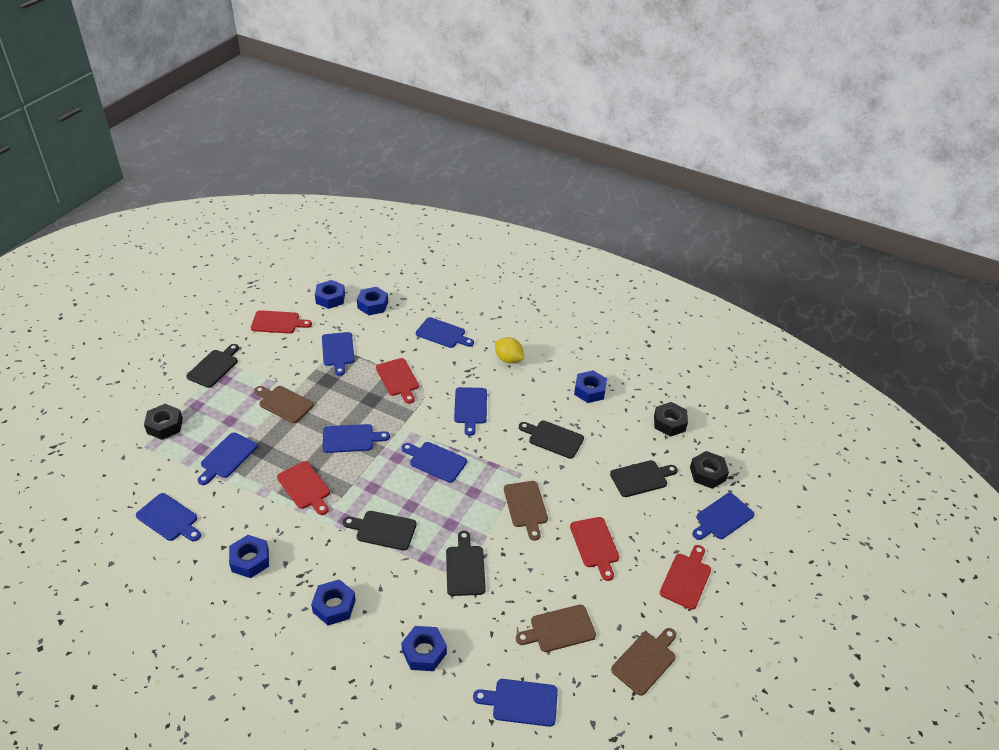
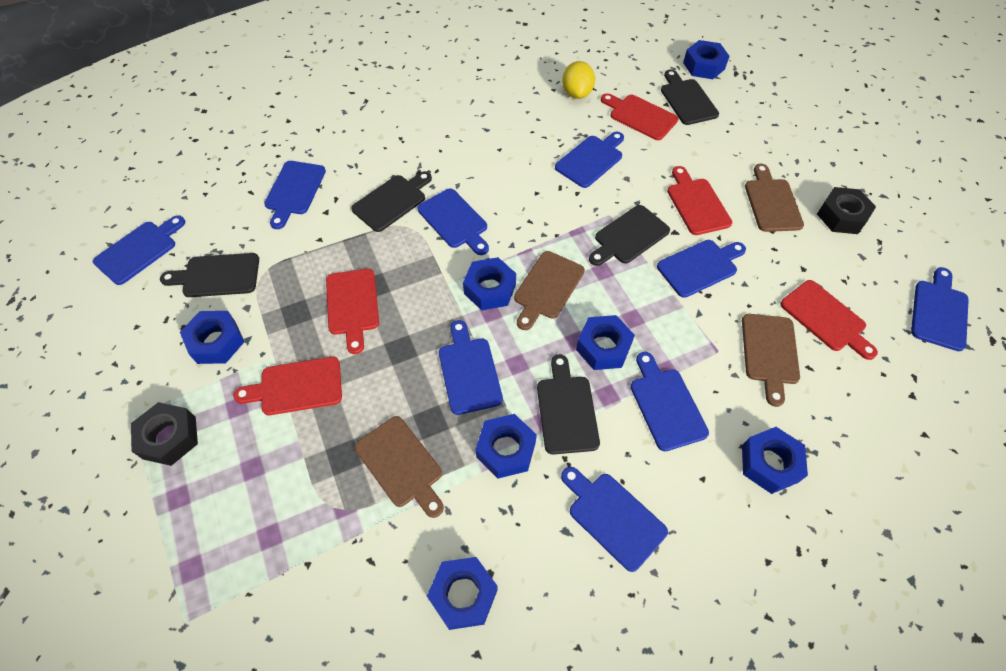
black nut: [144,404,183,440] [654,402,688,437] [690,451,729,489] = 3 -> [131,402,198,466] [817,187,876,234] = 2
blue nut: [229,535,269,578] [311,579,356,626] [315,280,345,309] [357,287,388,315] [401,626,447,671] [574,370,607,403] = 6 -> [180,311,245,364] [427,557,498,630] [463,257,516,311] [476,414,537,478] [576,315,635,370] [683,40,730,79] [742,427,808,494] = 7

